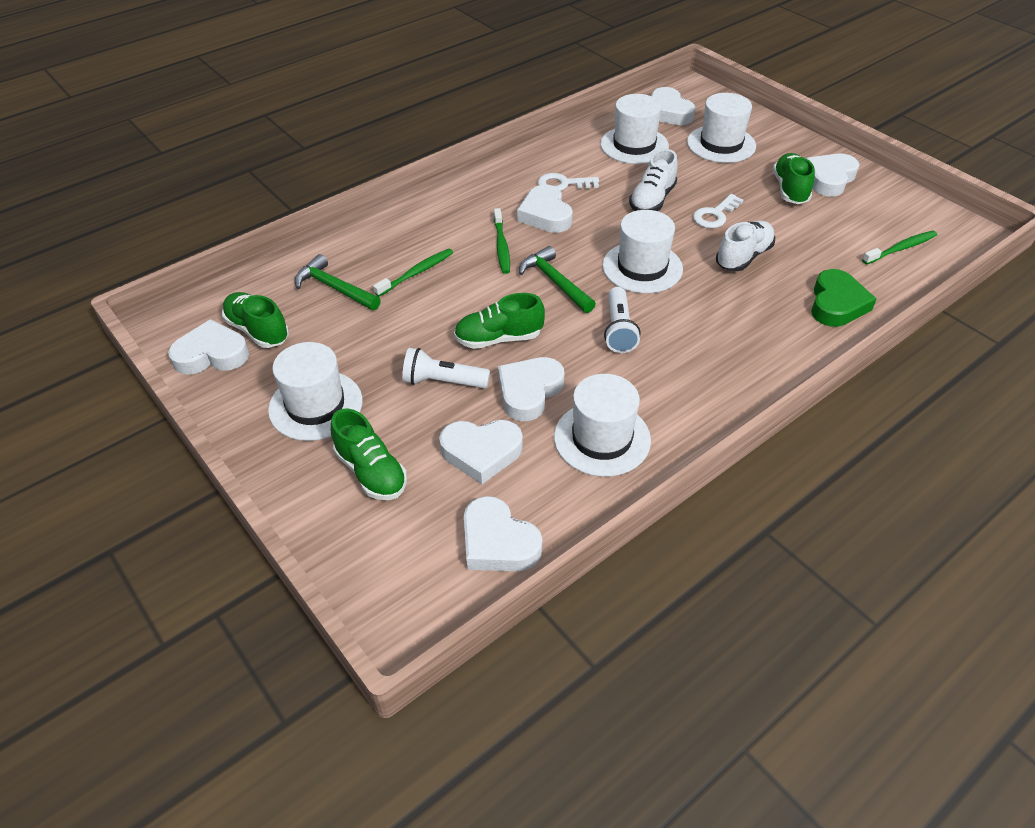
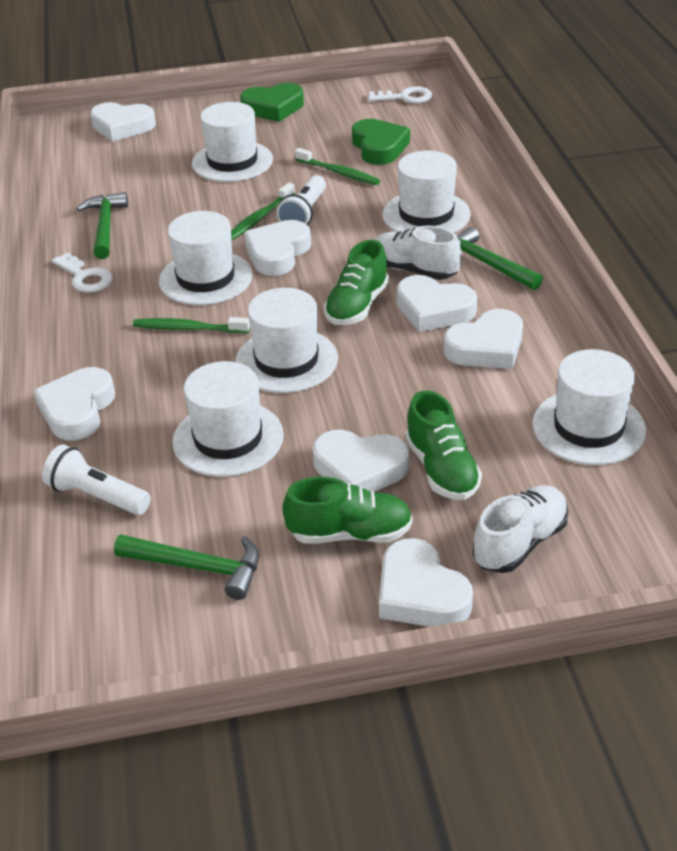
green hammer: [294,254,381,310] [519,246,596,313] = 2 -> [77,192,128,259] [114,534,259,600] [457,227,543,290] = 3
green heart: [811,269,876,327] = 1 -> [240,83,304,122] [352,119,410,165] = 2
green shoe: [222,292,289,348] [331,409,407,500] [454,293,545,349] [773,153,815,204] = 4 -> [282,477,413,544] [324,240,389,325] [405,390,482,500] = 3
white hat: [268,342,362,441] [554,374,651,477] [600,94,669,164] [602,210,683,293] [687,93,756,163] = 5 -> [159,211,253,305] [173,361,284,477] [192,102,273,182] [235,288,338,393] [383,150,471,233] [532,349,646,465] = 6

